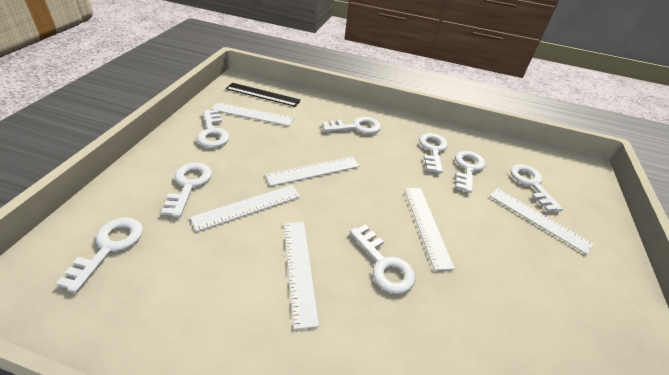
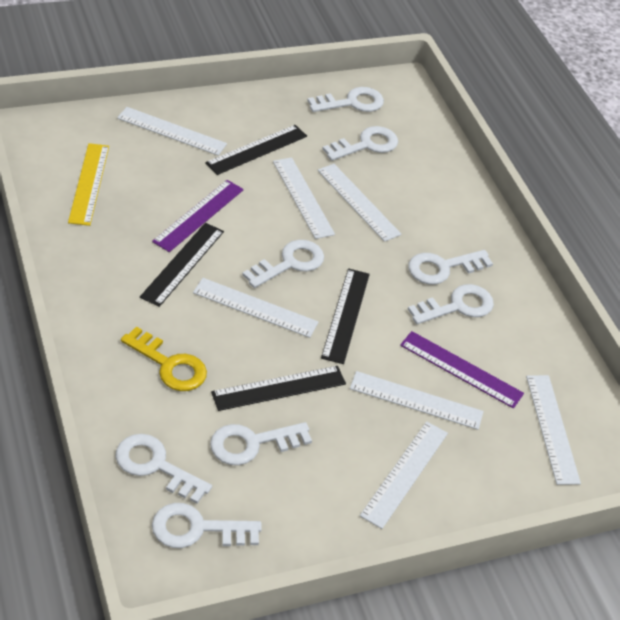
black ruler: [226,83,301,107] = 1 -> [140,223,224,307] [205,125,307,175] [211,366,346,411] [321,268,370,364] = 4
purple ruler: none = 0 -> [152,180,244,252] [400,331,524,409] = 2
white ruler: [190,185,300,232] [211,102,294,126] [265,156,360,186] [284,222,319,330] [404,188,455,271] [490,188,593,255] = 6 -> [117,107,227,156] [193,278,319,338] [273,157,335,239] [318,164,401,242] [350,371,484,430] [360,421,448,529] [526,375,581,485] = 7
yellow key: none = 0 -> [121,326,207,391] = 1
yellow ruler: none = 0 -> [68,143,109,226] = 1

